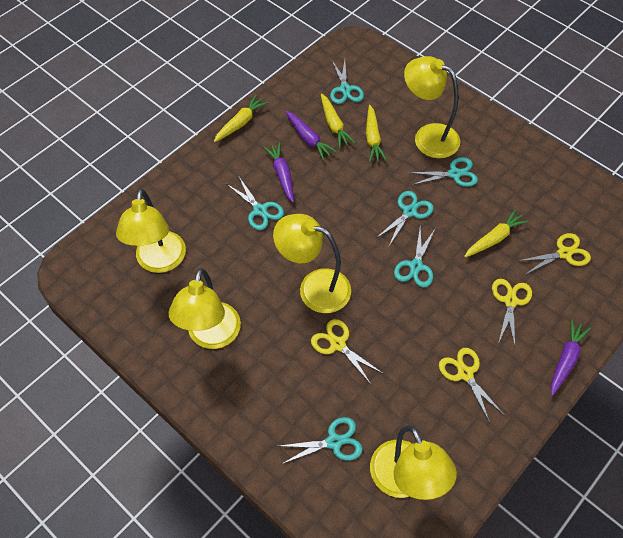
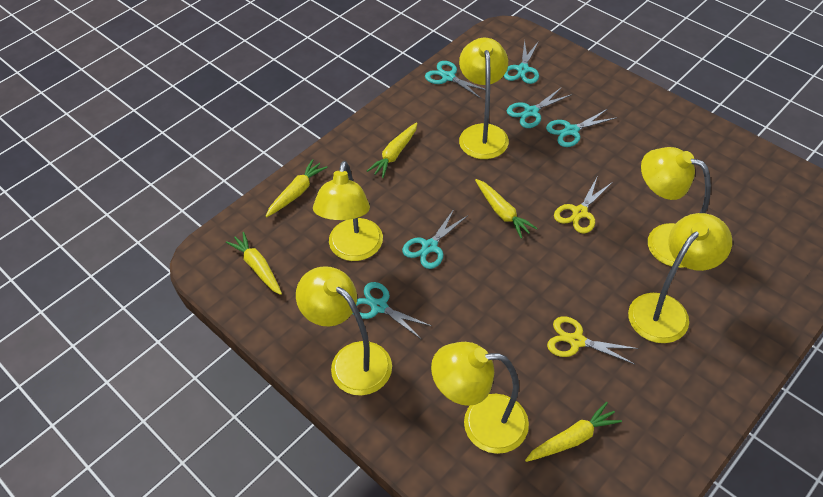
purple carrot: [263,142,294,203] [285,111,337,160] [551,320,591,396] = 3 -> none = 0
yellow carrot: [214,95,269,142] [321,93,355,148] [366,105,387,162] [464,209,529,258] = 4 -> [226,232,282,295] [265,159,328,217] [367,122,417,178] [475,179,537,238] [525,402,622,462] = 5
yellow lamp: [116,189,186,273] [169,268,241,349] [273,214,351,313] [370,425,457,500] [404,56,460,158] = 5 -> [296,266,392,395] [313,161,383,261] [431,342,529,454] [459,38,509,159] [628,213,732,343] [641,147,711,268] = 6
yellow scissors: [311,319,382,384] [439,348,504,423] [492,279,532,346] [518,233,591,274] = 4 -> [547,316,639,364] [554,178,613,233] = 2

